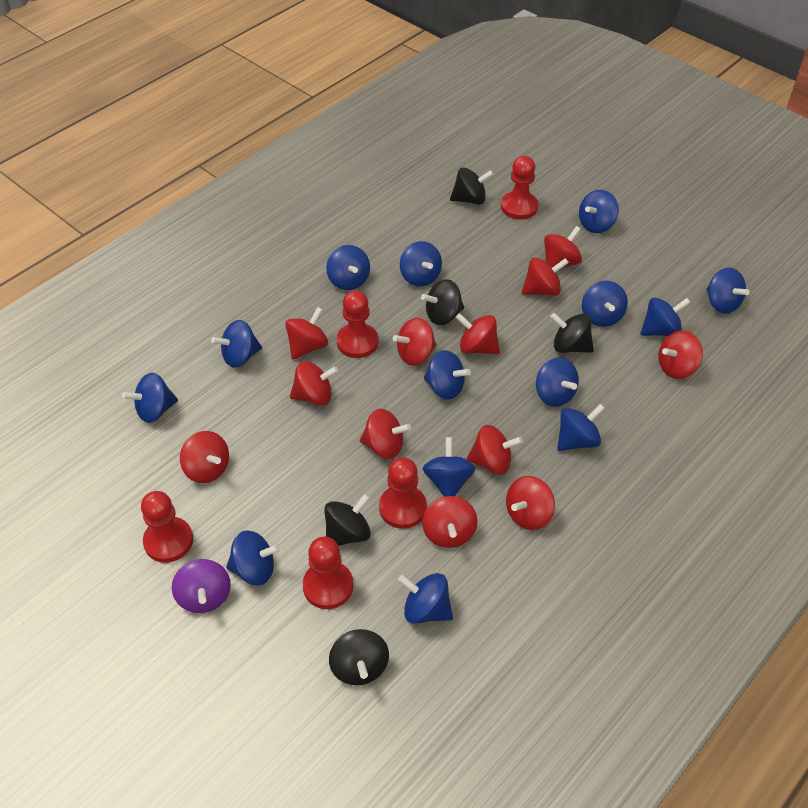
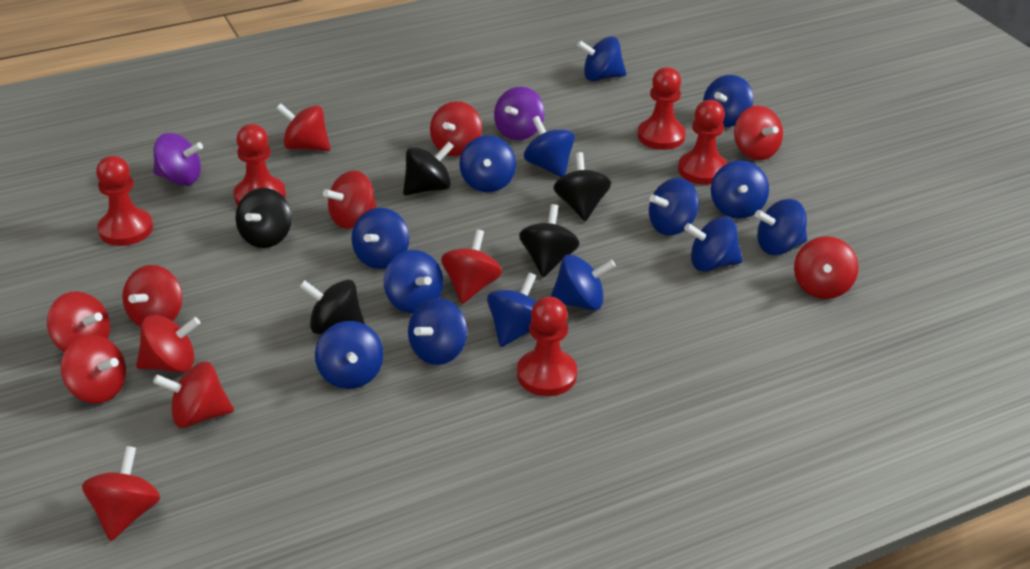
purple spinning top: [172,559,231,613] = 1 -> [153,133,203,186] [494,87,544,140] = 2

